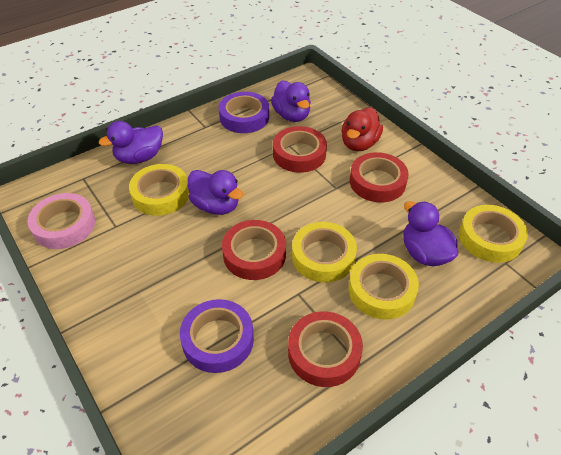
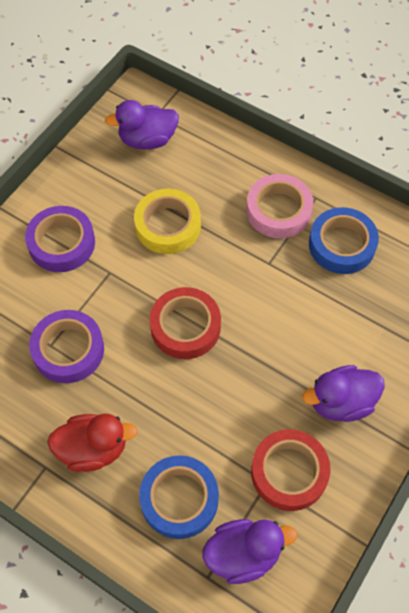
blue tape: none = 0 -> [139,455,219,539] [309,207,379,274] = 2
purple duck: [99,121,163,164] [188,170,243,215] [271,80,311,122] [403,201,458,266] = 4 -> [105,100,179,150] [202,519,297,584] [302,365,385,422] = 3
red tape: [222,220,286,280] [273,126,327,173] [288,311,363,387] [350,152,409,202] = 4 -> [150,287,221,359] [251,429,331,511] = 2
yellow tape: [129,164,189,216] [292,222,357,282] [349,254,419,320] [459,205,528,263] = 4 -> [134,189,201,254] = 1

